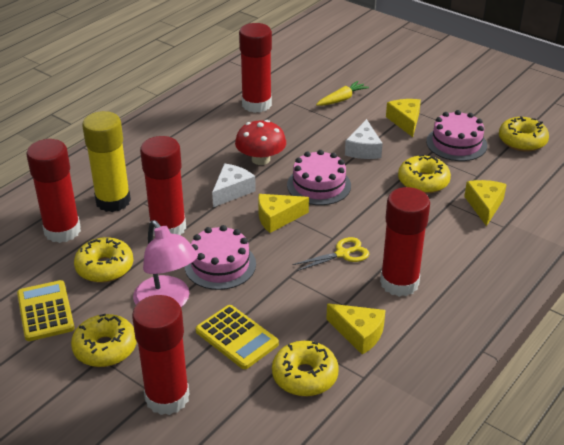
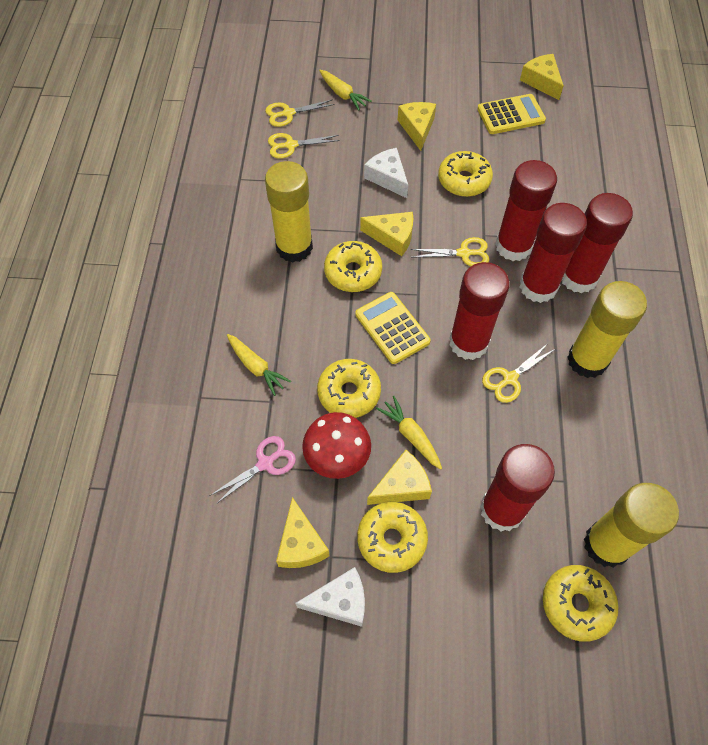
pink cake: [185,225,256,290] [287,150,351,205] [426,110,487,161] = 3 -> none = 0
pink lamp: [133,220,198,307] = 1 -> none = 0
pink scissors: none = 0 -> [209,436,296,505] = 1
yellow carrot: [316,81,369,106] = 1 -> [227,334,291,396] [319,70,372,110] [376,396,442,470] = 3
yellow cheese: [258,194,309,233] [326,304,386,355] [386,99,421,137] [464,180,507,226] = 4 -> [276,497,330,568] [360,212,413,256] [367,450,432,505] [398,102,436,151] [520,54,564,100] = 5
yellow glue stick: [82,111,131,212] = 1 -> [265,161,313,263] [567,281,647,378] [584,483,679,568] = 3
yellow scissors: [292,237,369,271] = 1 -> [265,99,335,127] [268,133,340,159] [411,237,489,266] [482,344,555,403] = 4

